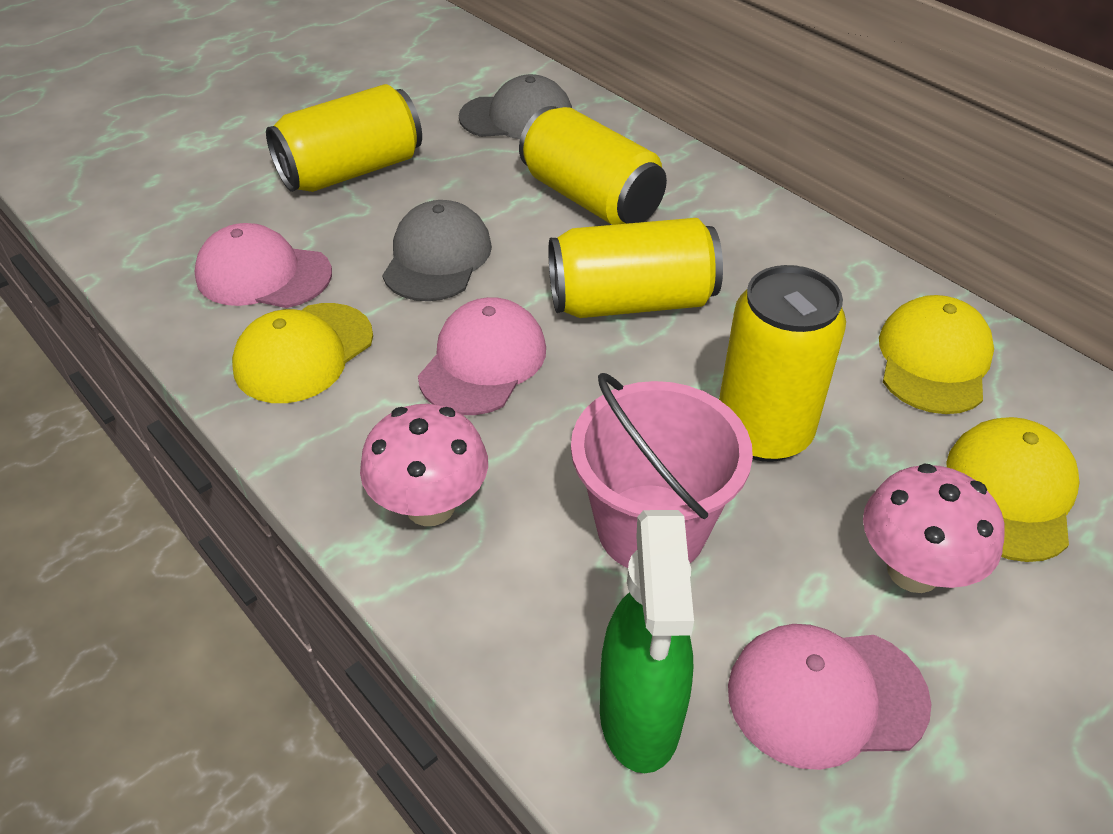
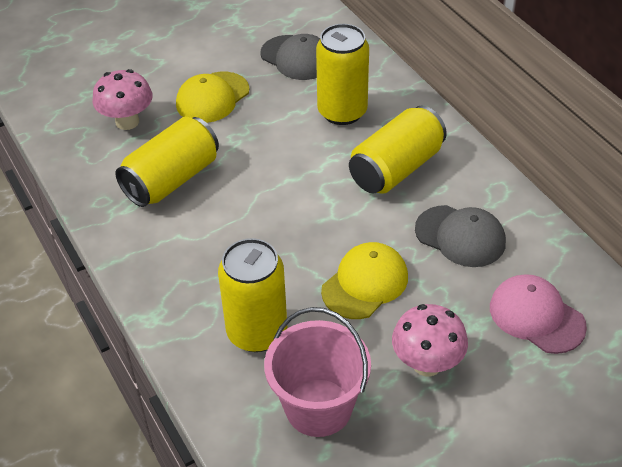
green spray bottle: [600,510,694,773] = 1 -> none = 0
pink cap: [194,223,332,308] [418,297,546,415] [728,624,932,770] = 3 -> [490,274,587,354] = 1
yellow cap: [232,303,373,403] [879,295,994,414] [946,417,1080,562] = 3 -> [176,72,250,123] [321,242,408,319] = 2

